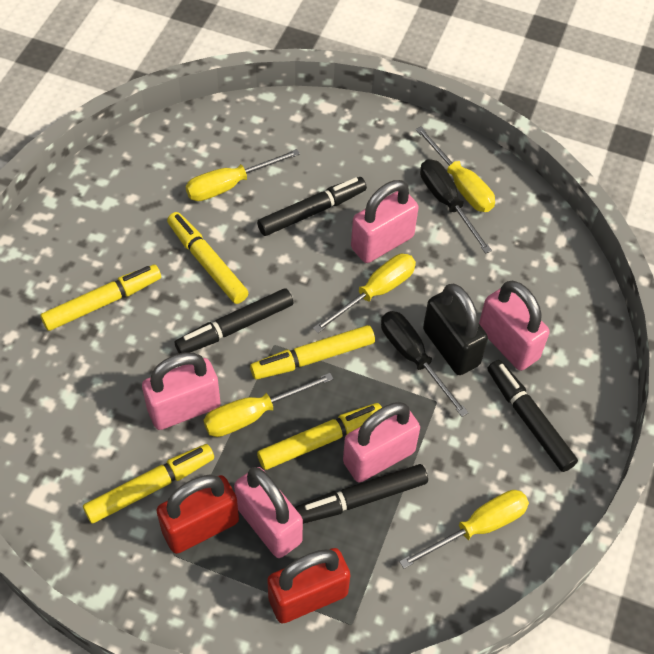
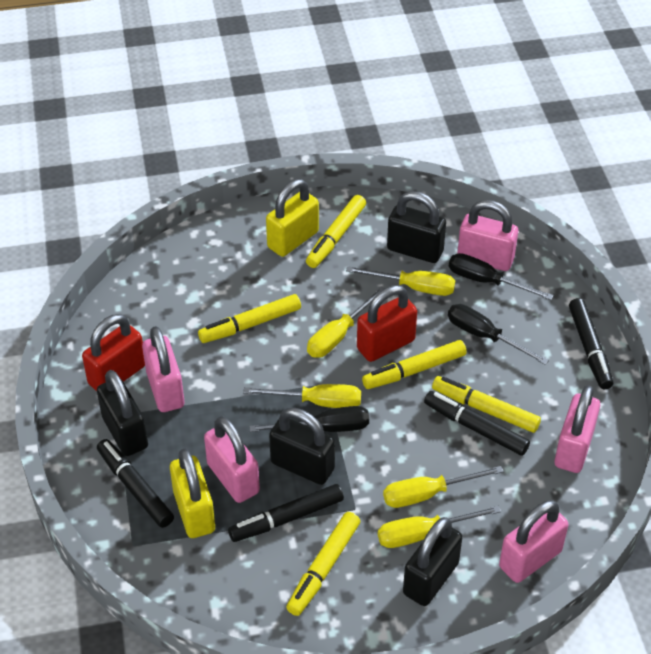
black padlock: [423,284,488,375] = 1 -> [97,370,148,456] [269,408,335,485] [387,191,446,263] [403,517,463,606] = 4
black screwdriver: [381,311,469,417] [420,159,492,254] = 2 -> [249,406,369,432] [448,304,549,365] [449,253,554,300] = 3
yellow padlock: none = 0 -> [170,449,215,538] [266,179,319,257] = 2

